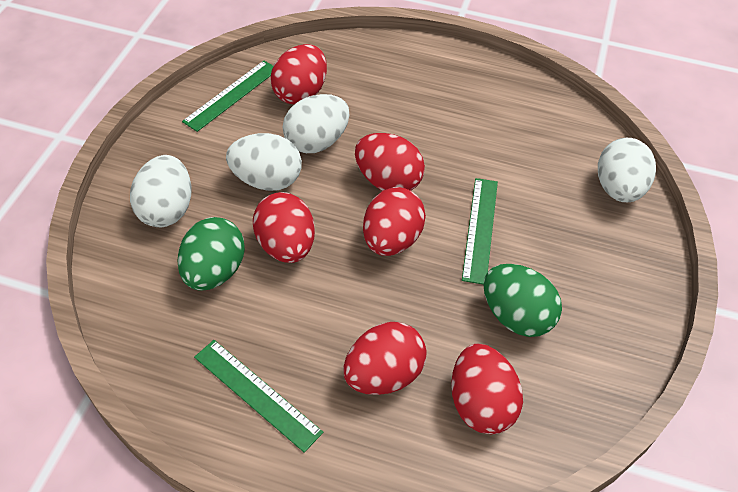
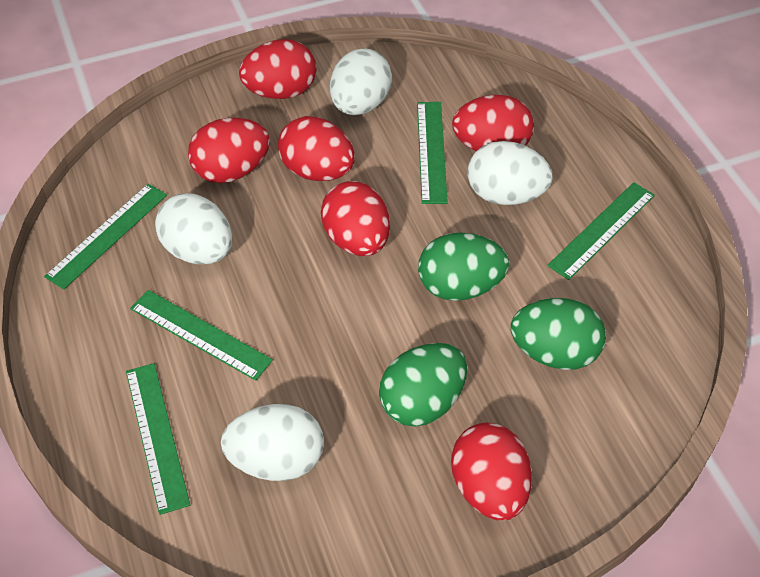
green egg: [177,217,245,291] [483,264,562,337] = 2 -> [379,343,467,426] [418,232,509,301] [511,298,606,370] = 3
green ruler: [182,61,273,132] [194,340,323,453] [462,178,498,285] = 3 -> [44,184,167,290] [126,363,190,515] [130,290,273,381] [417,102,448,204] [547,182,655,280] = 5

